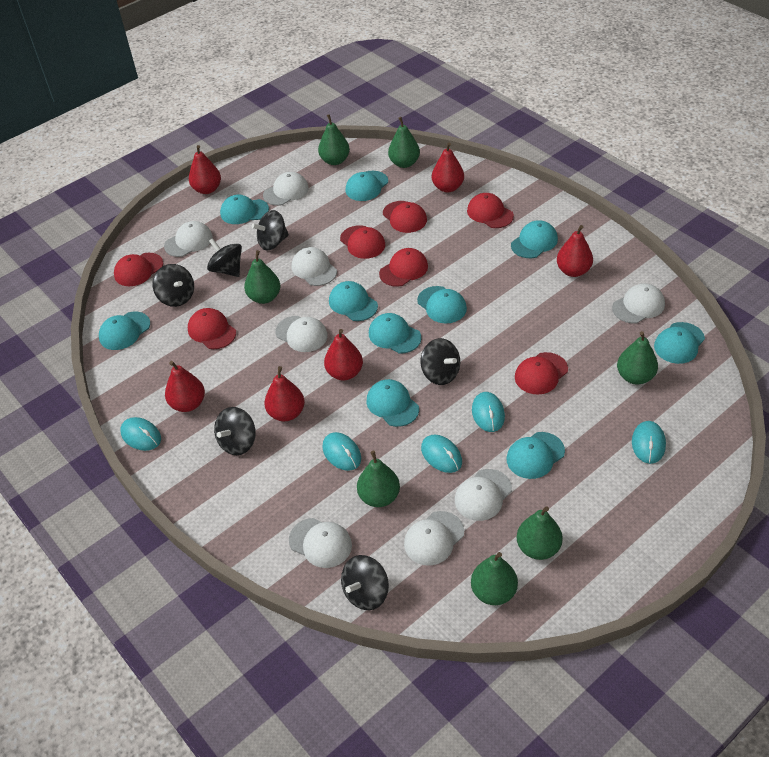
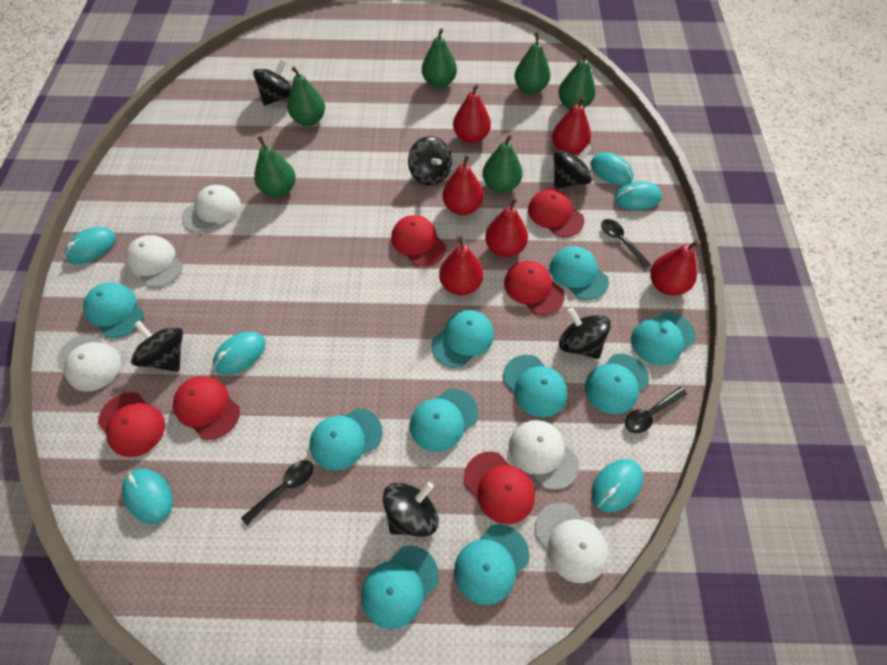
black spoon: none = 0 -> [241,460,313,526] [601,219,651,269] [625,387,687,433] = 3
green pear: [244,250,280,304] [318,114,350,165] [357,451,400,507] [388,117,420,168] [471,552,518,605] [517,506,563,560] [617,331,658,385] = 7 -> [254,136,296,197] [287,67,325,126] [422,28,457,88] [483,135,523,193] [514,32,550,94] [558,51,596,109] = 6
red cap: [114,253,163,286] [188,308,236,349] [340,225,385,259] [379,248,428,287] [383,201,427,233] [467,193,514,228] [515,352,568,395] = 7 -> [98,392,165,457] [173,376,240,440] [391,215,446,266] [464,452,535,524] [504,261,565,315] [528,189,584,237] = 6
turquoise mouse: [120,417,161,451] [322,432,361,471] [421,435,462,473] [472,392,505,432] [632,421,666,464] = 5 -> [65,227,115,264] [122,468,173,524] [213,332,265,375] [591,152,634,185] [592,459,643,513] [614,181,662,210] = 6
white cap: [164,221,213,257] [263,172,309,206] [275,316,328,352] [289,518,352,568] [292,247,337,286] [404,511,464,566] [455,469,512,521] [612,283,665,323] = 8 -> [57,333,121,392] [126,235,183,287] [181,185,241,232] [509,420,579,490] [534,502,609,583] = 5

